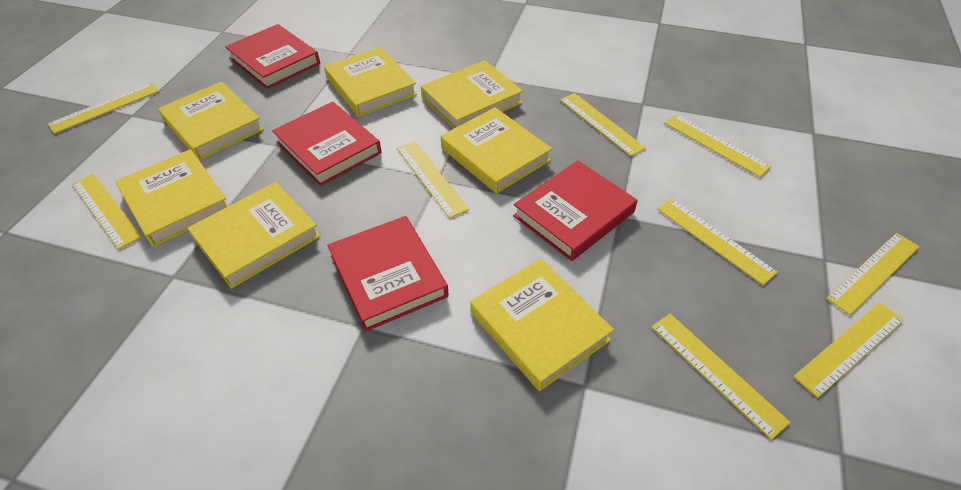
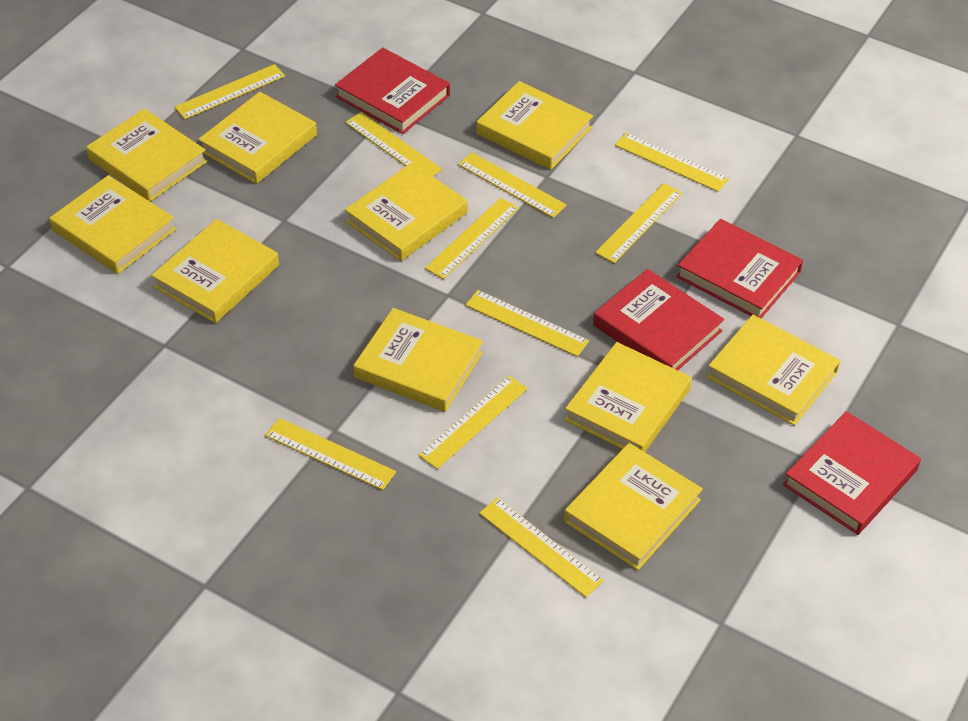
yellow book: [116,149,229,247] [158,81,264,160] [188,182,320,289] [324,47,417,117] [421,60,523,128] [441,107,552,194] [470,259,614,391] = 7 -> [49,175,176,274] [86,109,207,201] [151,219,279,323] [198,92,317,184] [345,163,468,261] [353,308,483,412] [477,81,593,170] [564,342,692,452] [564,443,703,570] [707,315,840,426] = 10
yellow ruler: [48,82,159,134] [72,173,142,249] [397,141,469,218] [560,93,646,156] [652,314,791,440] [657,199,778,285] [665,114,771,177] [793,302,904,398] [826,233,920,315] = 9 -> [174,64,285,119] [265,418,396,490] [345,112,442,176] [418,376,528,469] [425,198,518,279] [458,152,567,218] [465,290,589,357] [479,498,604,597] [595,183,682,263] [615,133,729,192] = 10

